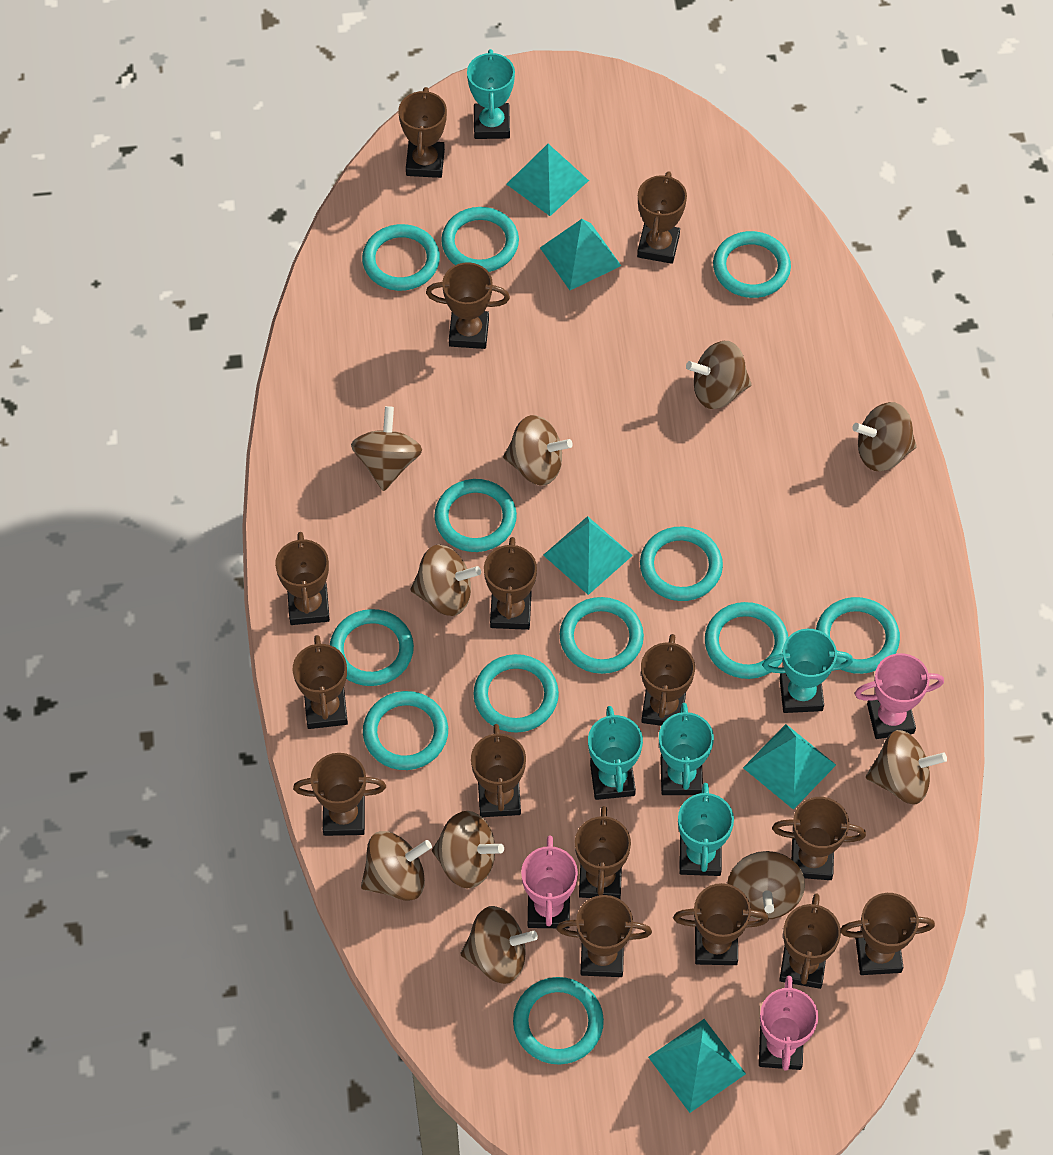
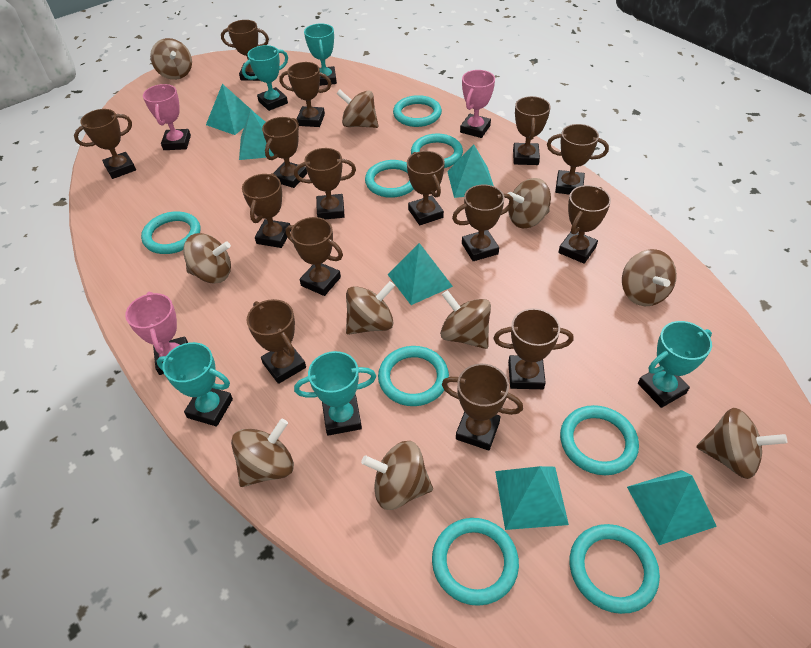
turquoise pyramid: [506,144,589,216] [540,219,621,290] [543,516,633,595] [648,1019,746,1113] [743,724,836,810] = 5 -> [206,84,254,135] [239,110,274,160] [387,243,453,305] [447,144,494,198] [495,466,569,530] [627,470,717,545] = 6
turquoise ring: [330,609,414,686] [362,224,440,291] [363,691,448,770] [434,479,517,552] [441,207,519,272] [473,654,559,733] [513,977,604,1065] [560,597,644,674] [640,527,723,601] [705,602,788,679] [713,231,791,298] [816,597,900,674] = 12 -> [141,211,200,254] [365,160,414,198] [378,346,449,406] [393,95,442,127] [411,134,463,168] [432,518,519,606] [560,405,639,475] [569,524,660,614] = 8

